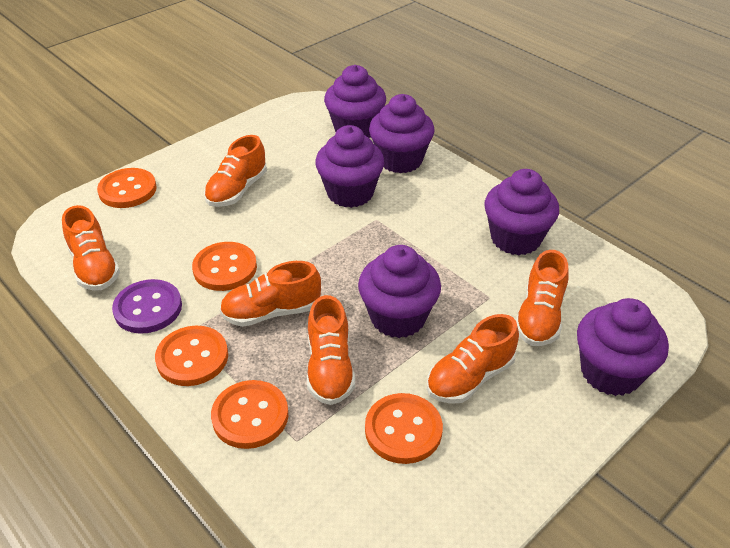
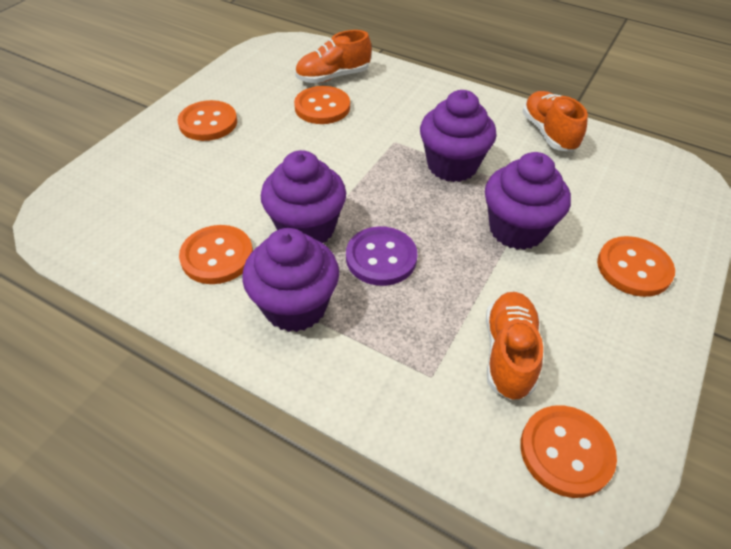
orange shoe: [62,205,120,291] [204,135,267,207] [220,261,321,327] [307,295,355,405] [427,314,519,404] [516,250,569,346] = 6 -> [295,30,372,83] [486,292,543,400] [522,91,588,152] = 3
purple cupcake: [315,125,384,208] [324,65,386,138] [358,245,441,338] [369,94,434,173] [484,169,559,255] [577,298,669,396] = 6 -> [242,228,339,332] [261,150,346,243] [420,90,497,182] [485,152,571,250] = 4

